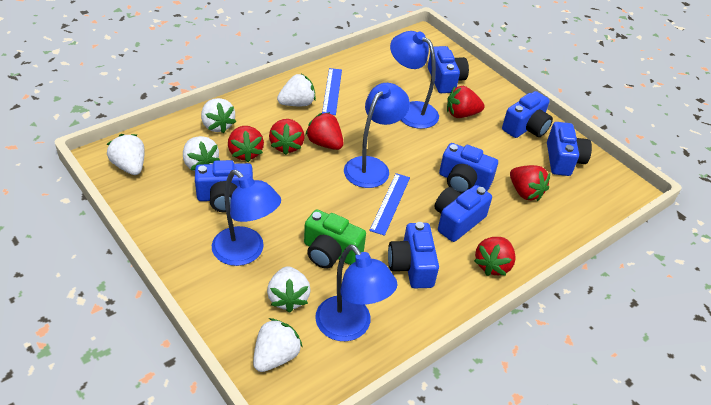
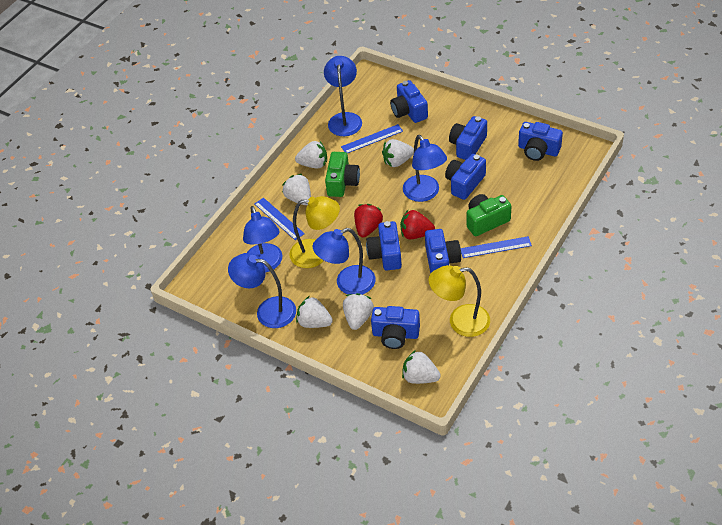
blue lamp: [212,170,281,266] [315,244,398,341] [344,83,410,188] [390,31,439,129] = 4 -> [228,253,296,328] [243,206,283,272] [313,228,376,295] [324,56,362,136] [403,135,447,202] = 5
blue ruler: [322,68,342,115] [369,173,410,236] = 2 -> [254,198,305,240] [341,124,403,153] [461,236,532,258] = 3
green camera: [304,210,366,269] = 1 -> [325,152,360,197] [467,194,511,236] = 2
red strawberry: [228,126,264,162] [269,119,305,155] [305,112,344,150] [447,86,485,118] [474,237,516,276] [510,165,550,201] = 6 -> [354,204,383,238] [400,210,435,239] = 2
yellow lamp: none = 0 -> [289,196,340,268] [429,265,490,337] = 2

